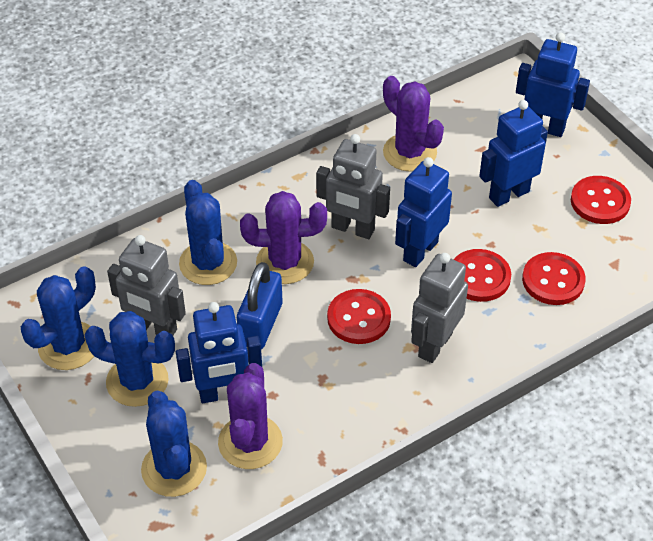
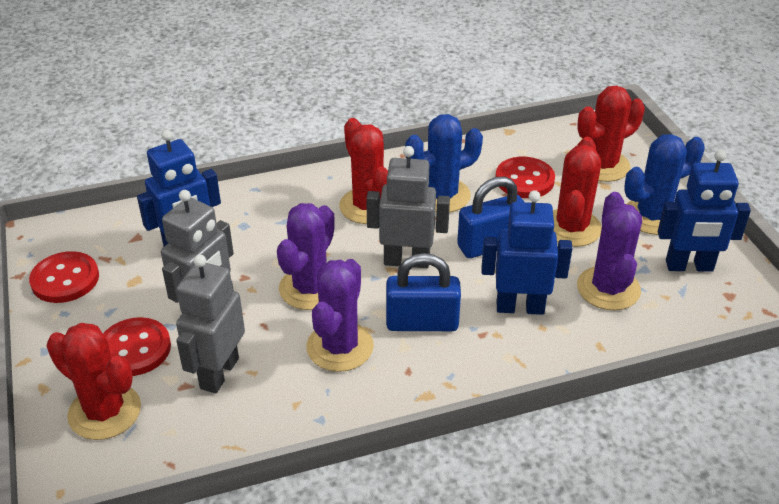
blue cactus: [21,266,96,370] [84,311,175,407] [141,391,207,497] [179,180,237,285] = 4 -> [405,114,483,213] [624,134,705,235] = 2
blue padlock: [237,262,283,349] = 1 -> [386,253,461,331] [457,176,524,258] = 2
blue robot: [176,302,262,403] [395,157,452,267] [479,100,548,207] [516,32,590,137] = 4 -> [137,130,221,246] [482,190,573,315] [658,150,751,272] = 3
red button: [327,289,391,344] [453,249,511,302] [522,252,586,305] [571,176,631,224] = 4 -> [29,251,99,303] [103,317,171,376] [495,157,555,198] = 3
red cactus: none = 0 -> [47,323,141,440] [339,118,388,224] [553,137,602,247] [577,86,645,182] = 4

